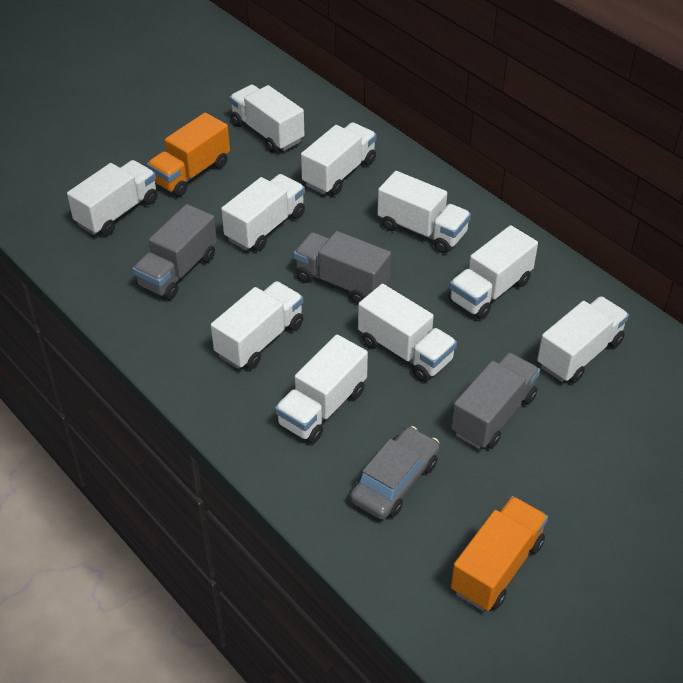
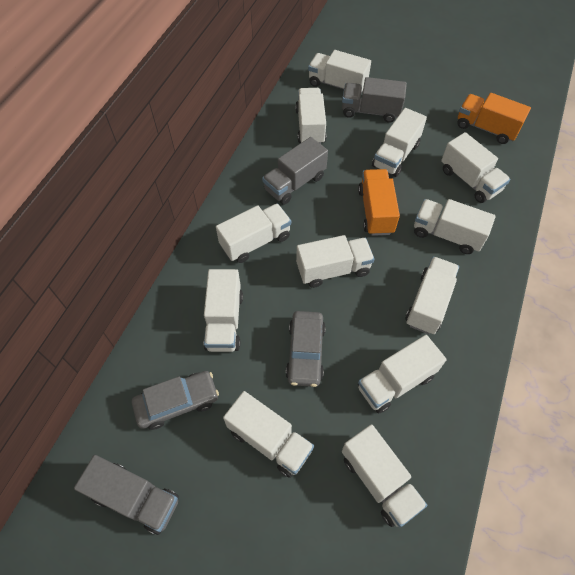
grey car: [350,426,440,520] = 1 -> [132,371,219,430] [286,311,326,387] = 2
white truck: [67,160,157,236] [211,281,303,369] [221,174,305,251] [229,85,304,153] [275,334,368,444] [301,122,377,195] [358,284,457,382] [377,171,471,254] [449,225,538,320] [537,296,629,383] = 10 -> [203,269,243,352] [216,203,291,263] [223,391,314,478] [295,88,326,144] [296,235,375,288] [308,50,371,93] [342,424,427,527] [358,335,447,414] [372,108,427,177] [405,257,459,334] [414,199,496,254] [441,132,510,203] = 12

